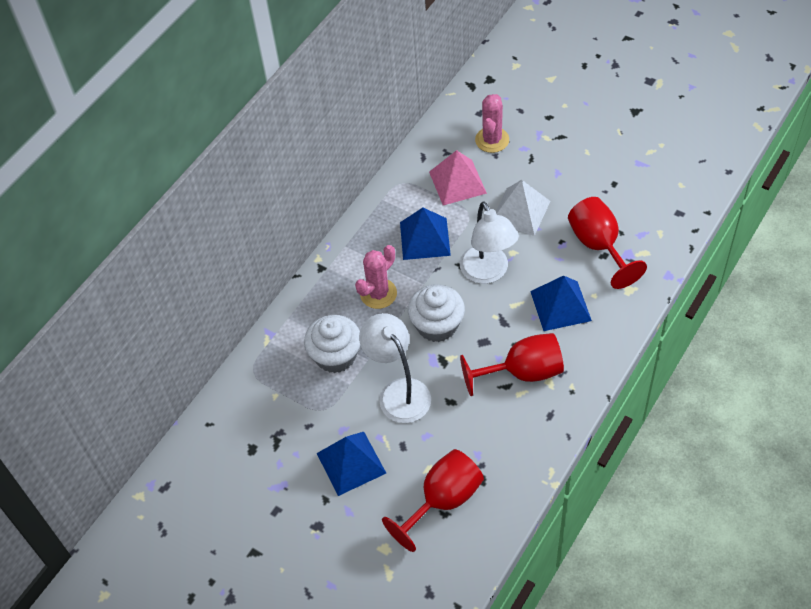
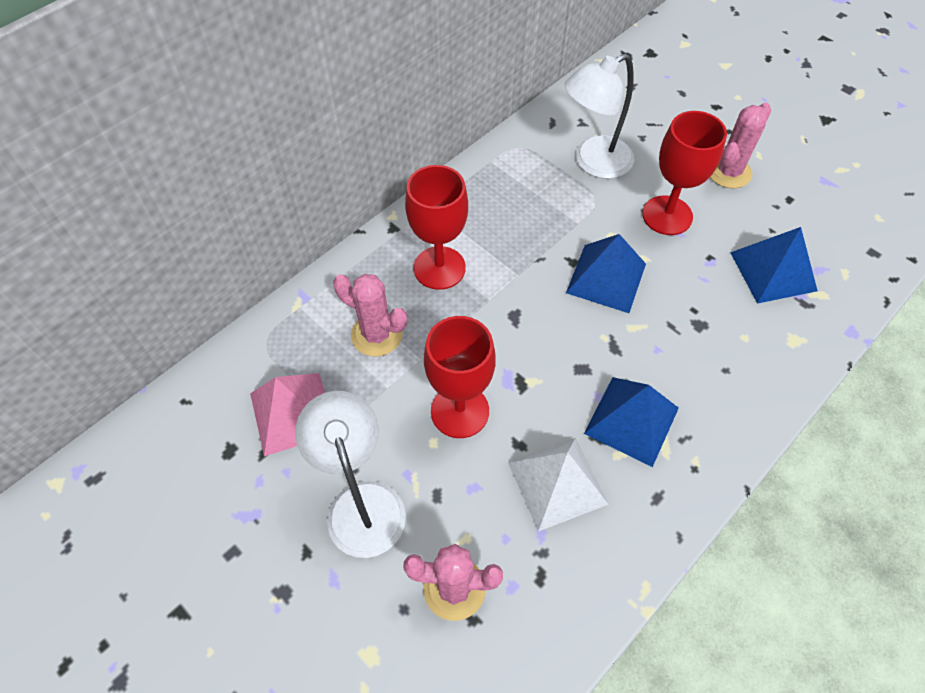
pink cactus: [355,245,397,309] [475,94,509,153] = 2 -> [333,274,407,357] [403,544,503,621] [710,103,771,188] = 3
white cupcake: [304,315,360,373] [408,284,465,342] = 2 -> none = 0

